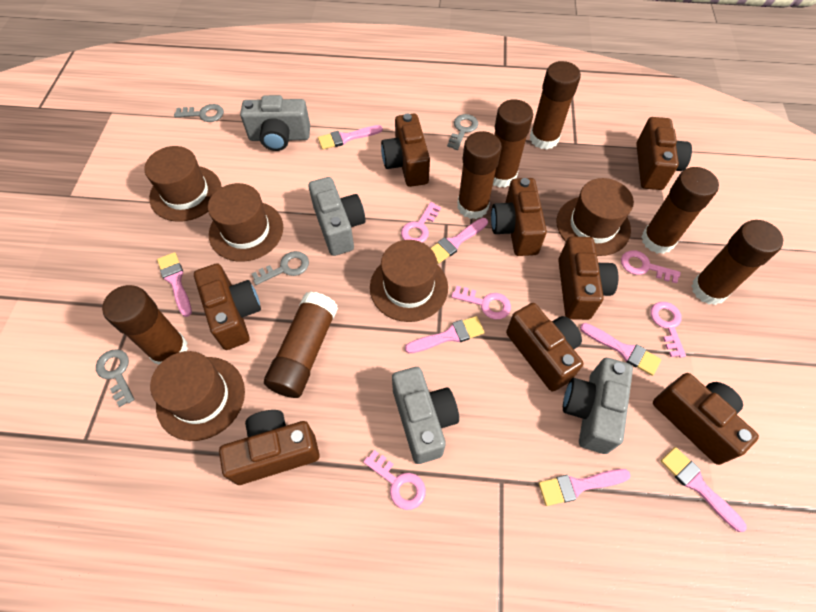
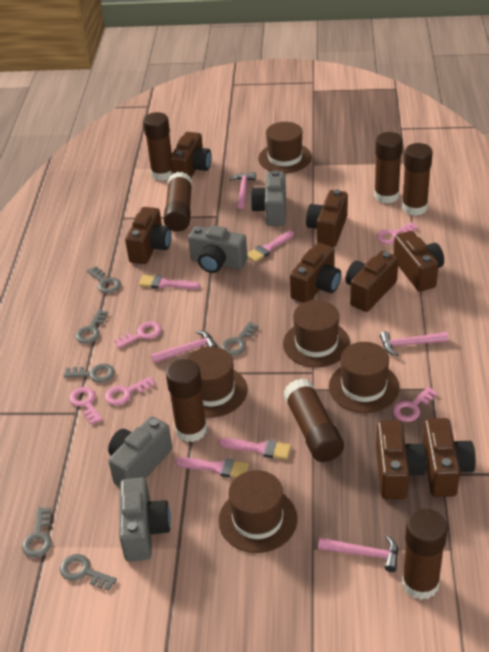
grey key: [96,349,135,407] [174,104,224,122] [252,251,309,285] [447,114,478,150] = 4 -> [22,507,52,558] [60,554,117,591] [64,364,115,383] [75,309,108,343] [87,266,121,293] [221,322,258,356] = 6
pink brush: [157,252,192,317] [318,125,383,150] [405,316,485,353] [431,218,488,264] [539,469,631,506] [580,323,661,376] [661,447,747,532] = 7 -> [139,275,200,289] [175,457,249,478] [219,438,291,460] [247,231,294,262] = 4
pink hammer: none = 0 -> [151,330,218,363] [229,172,256,209] [318,535,398,572] [380,331,448,356] = 4

